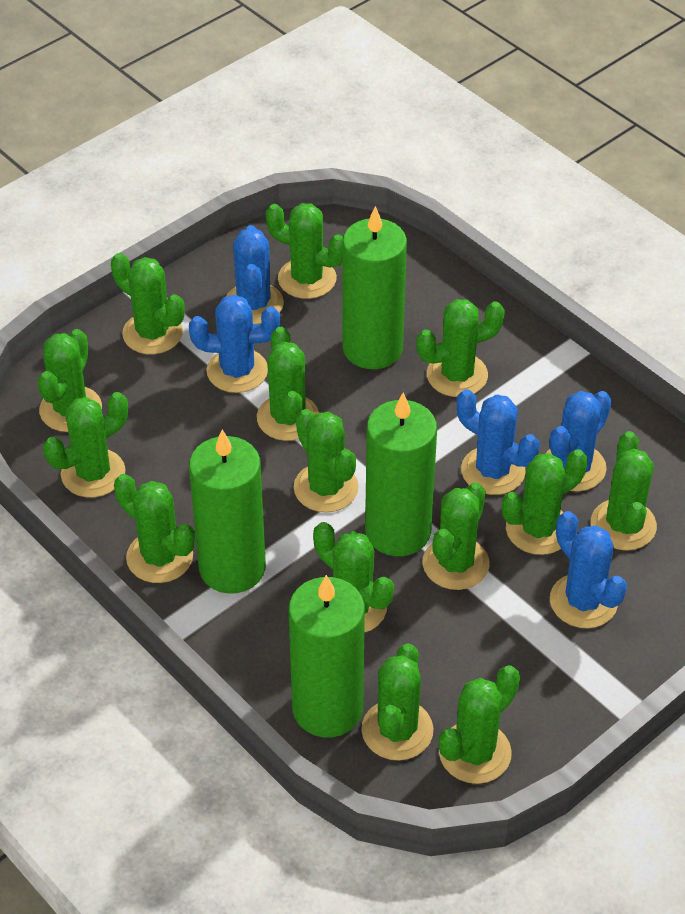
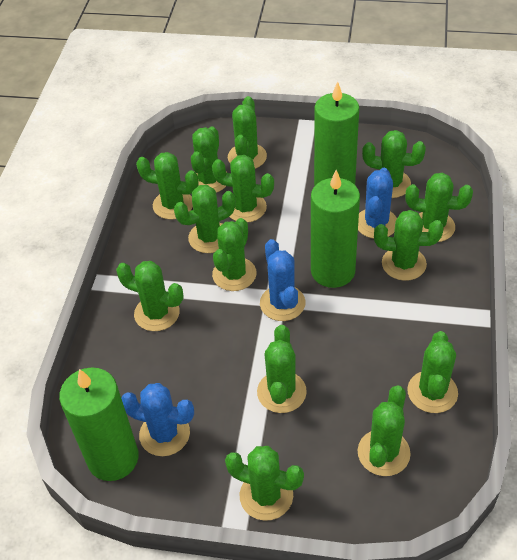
blue cactus: [189,295,280,393] [227,225,284,324] [457,389,539,495] [546,391,612,491] [550,511,627,628] = 5 -> [121,383,194,456] [260,239,305,321] [358,168,397,239] = 3
green candle: [189,430,266,594] [289,575,365,737] [342,206,407,369] [365,392,437,556] = 4 -> [59,367,139,481] [311,170,360,288] [314,82,359,186] = 3

